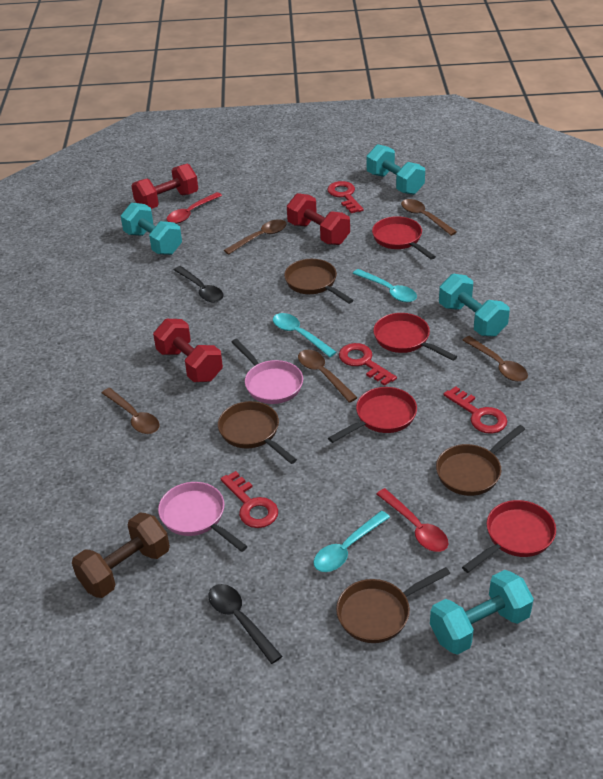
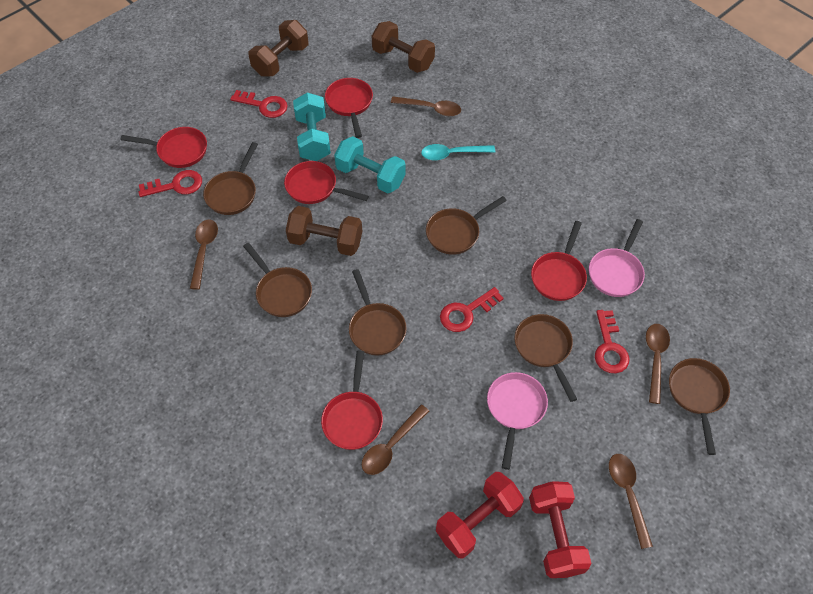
black spoon: [174,266,223,303] [208,584,282,664] = 2 -> none = 0
brown dumbbell: [72,512,170,598] = 1 -> [248,20,308,76] [286,206,362,256] [372,21,435,73] = 3
brown pan: [218,401,297,464] [284,259,353,304] [336,567,450,643] [436,425,525,496] = 4 -> [203,142,258,215] [243,243,312,317] [349,269,407,356] [426,196,507,255] [514,314,577,402] [669,358,730,455] = 6
red dumbbell: [132,164,198,209] [153,319,223,382] [287,193,350,245] = 3 -> [436,472,524,559] [529,481,592,578] = 2
red pan: [328,387,417,443] [372,216,436,260] [373,313,457,361] [462,500,556,573] = 4 -> [120,127,207,168] [284,161,369,204] [321,351,383,450] [325,78,373,138] [531,221,587,301] = 5
red spoon: [167,192,222,224] [377,488,448,552] = 2 -> none = 0
turquoise dumbbell: [121,203,182,255] [367,144,425,195] [430,570,534,655] [439,274,510,337] = 4 -> [293,92,331,161] [334,136,406,193] = 2
turquoise spoon: [273,313,336,357] [313,511,390,572] [353,269,417,302] = 3 -> [421,144,495,160] = 1

